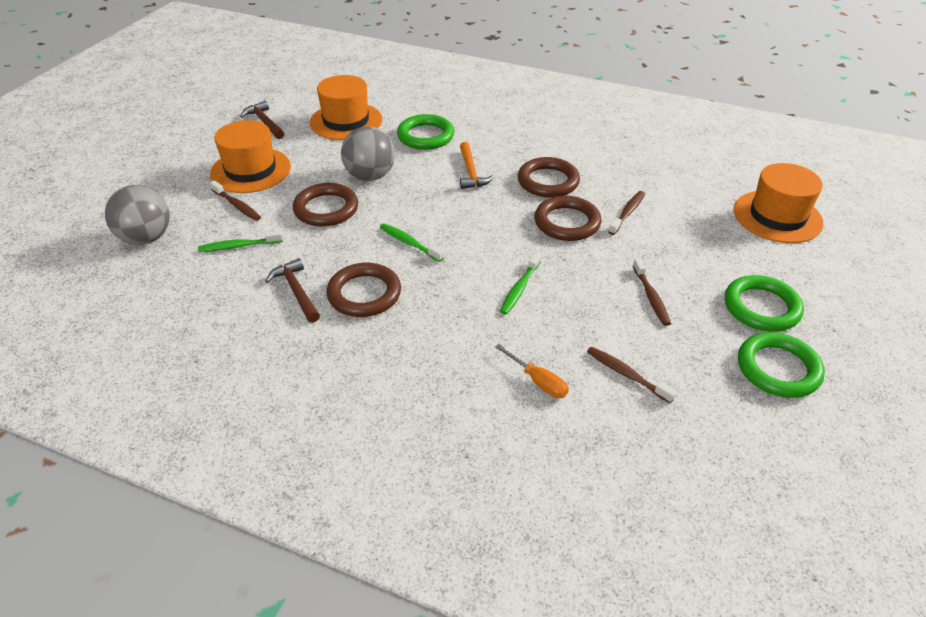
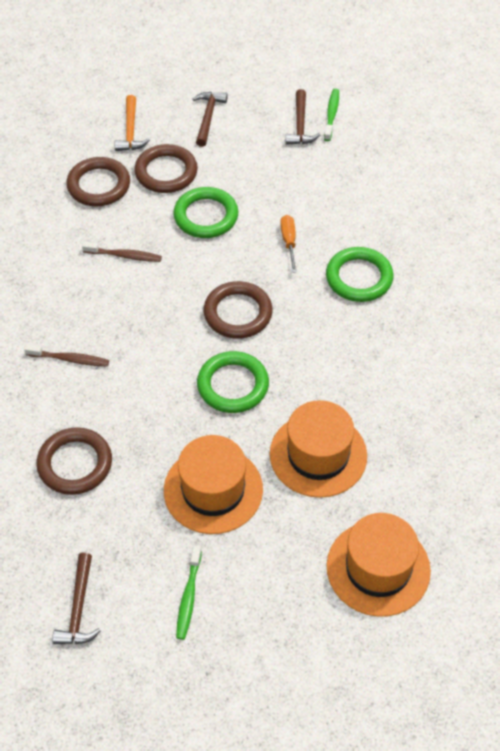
brown hammer: [241,101,284,139] [265,258,320,323] = 2 -> [52,553,101,644] [193,92,228,147] [286,89,320,145] = 3
brown toothbrush: [210,180,261,221] [587,347,677,403] [608,191,645,235] [633,258,671,326] = 4 -> [24,344,109,367] [82,242,162,262] = 2
green toothbrush: [198,231,283,252] [380,223,444,262] [500,253,541,315] = 3 -> [176,546,202,640] [324,89,339,141] = 2
grey ball: [105,185,170,245] [341,126,395,181] = 2 -> none = 0

